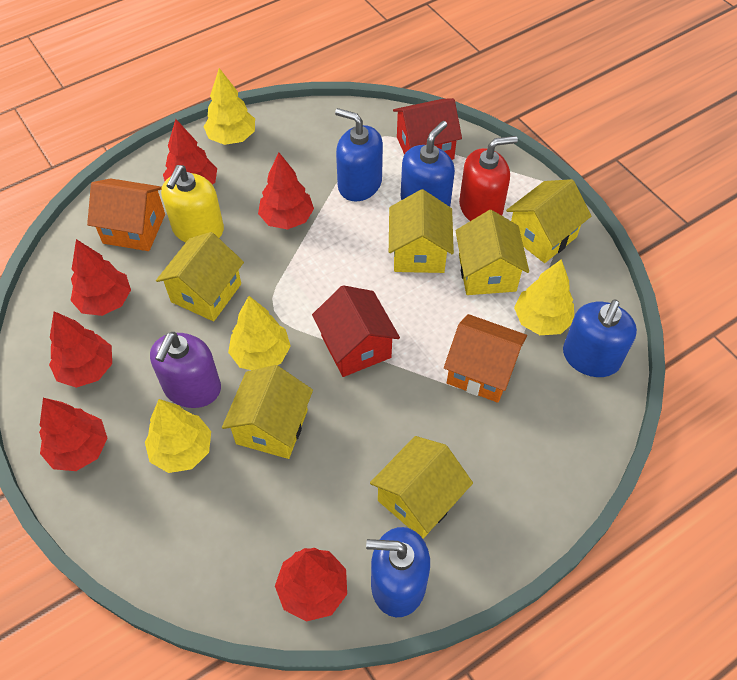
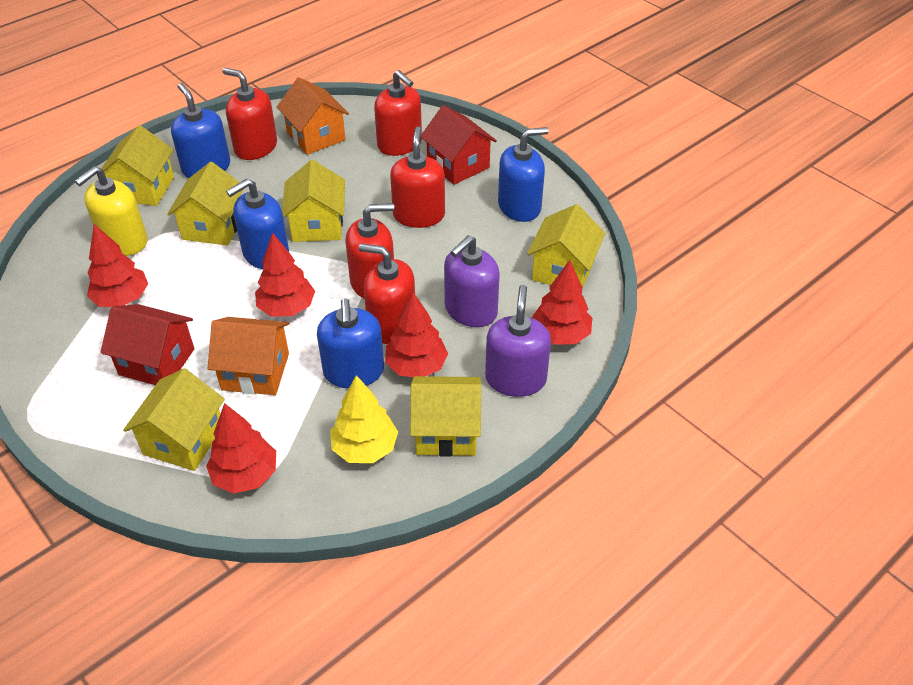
purple soap dispenser: [150,332,221,408] = 1 -> [444,235,500,327] [485,285,551,397] = 2
red soap dispenser: [459,136,518,221] = 1 -> [222,68,277,160] [345,203,394,298] [359,244,415,344] [374,70,422,156] [390,126,445,228] = 5
red tree: [39,398,108,471] [49,311,112,388] [70,239,131,316] [163,119,217,185] [258,152,314,230] [275,548,347,622] = 6 -> [87,224,148,307] [206,403,276,493] [255,233,315,316] [385,292,448,377] [532,260,592,345] = 5
yellow tree: [145,399,211,473] [204,68,255,145] [228,296,291,370] [514,259,574,335] = 4 -> [330,375,398,463] = 1

